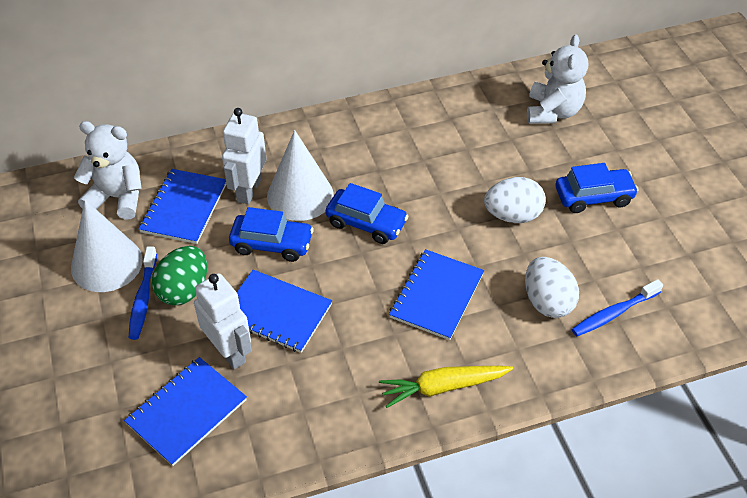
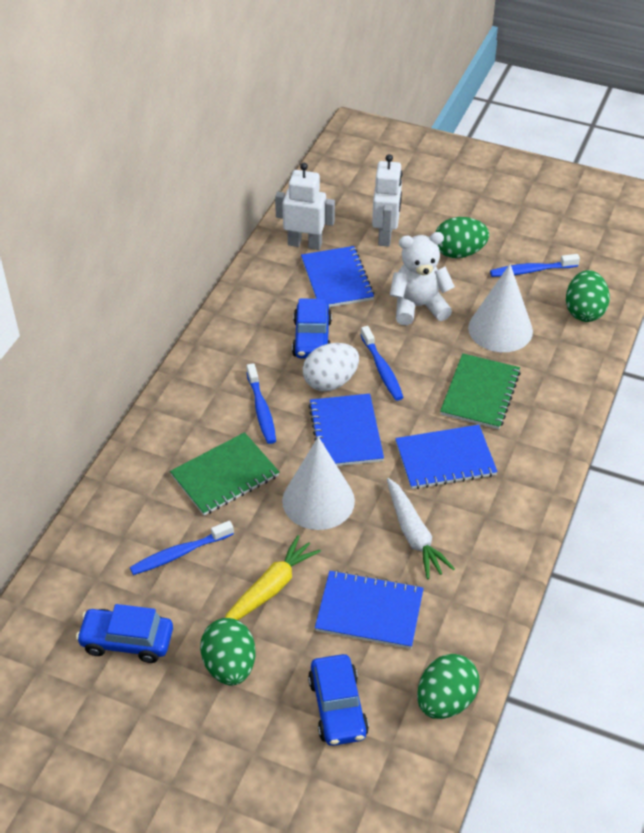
blue toothbrush: [129,246,157,340] [572,279,663,336] = 2 -> [130,521,234,575] [247,363,276,444] [361,326,404,401] [490,254,580,277] = 4
green egg: [152,246,207,305] = 1 -> [200,618,255,685] [417,654,480,719] [436,217,489,258] [566,270,610,322] = 4
green notebook: none = 0 -> [170,432,279,516] [440,353,521,429] = 2
white carrot: none = 0 -> [387,478,455,579] = 1
white egg: [484,177,546,223] [525,257,579,318] = 2 -> [303,343,359,391] = 1
white teddy bear: [74,121,142,219] [527,34,588,124] = 2 -> [390,232,455,325] = 1

